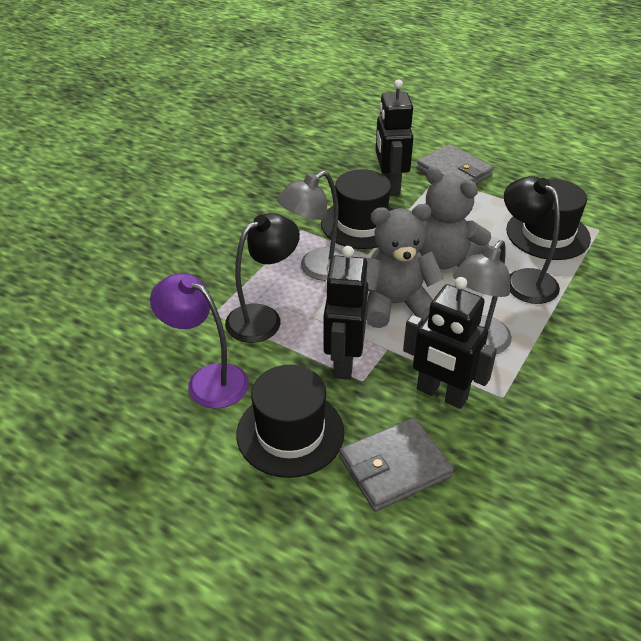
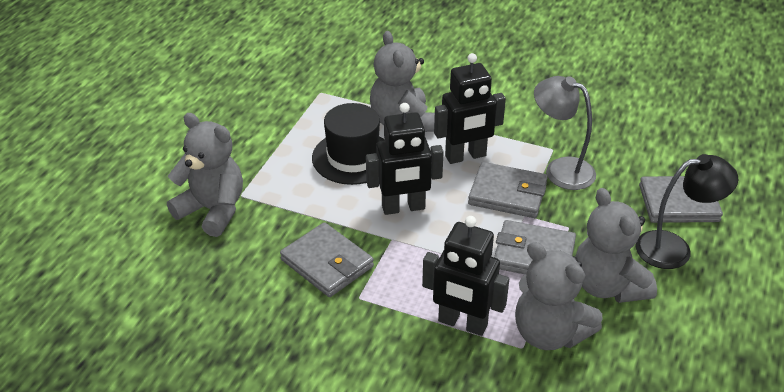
black hat: [236,365,344,478] [321,169,394,249] [506,179,591,260] = 3 -> [312,103,385,185] = 1
black lamp: [225,213,300,343] [504,176,560,304] = 2 -> [635,154,738,269] = 1
grey lamp: [277,171,343,281] [453,240,512,354] = 2 -> [534,76,596,190] = 1
grey teddy bear: [366,204,444,328] [419,167,491,269] = 2 -> [167,113,243,237] [370,31,435,132] [515,242,603,350] [575,188,657,303] = 4
grey wallet: [339,417,454,512] [417,144,493,184] = 2 -> [280,222,374,297] [468,162,548,218] [494,220,576,274] [639,176,723,223] = 4
purple lamp: [150,273,249,409] = 1 -> none = 0

